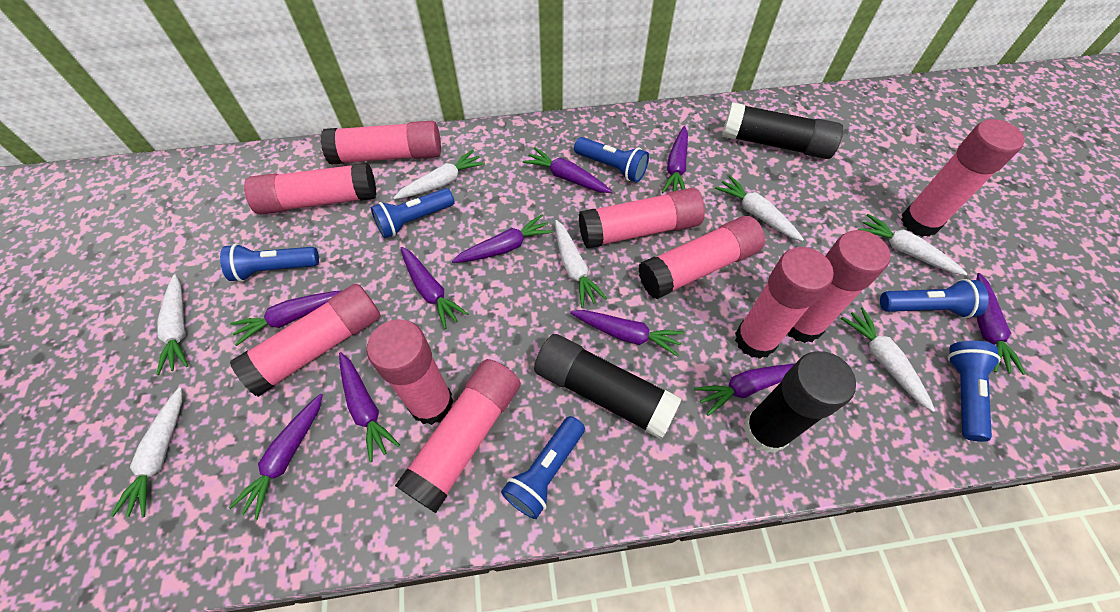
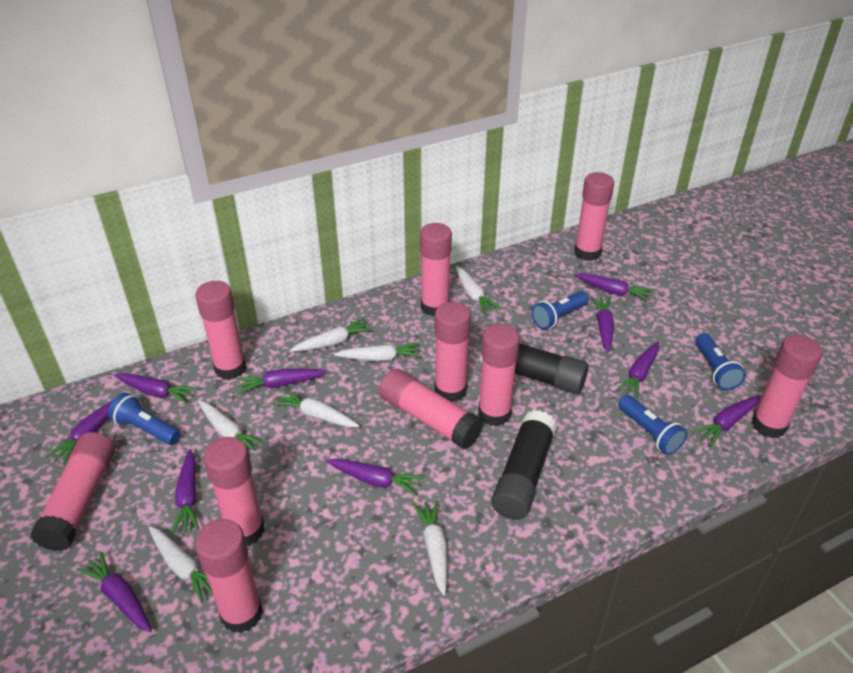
black glue stick: [534,334,682,440] [722,102,843,159] [743,351,856,453] = 3 -> [481,343,588,394] [491,410,557,520] = 2
blue flashlight: [220,244,319,282] [371,188,455,239] [501,416,585,519] [574,137,649,183] [880,279,989,318] [948,341,1001,442] = 6 -> [108,393,181,445] [531,291,589,329] [618,395,687,455] [695,333,746,390] = 4

